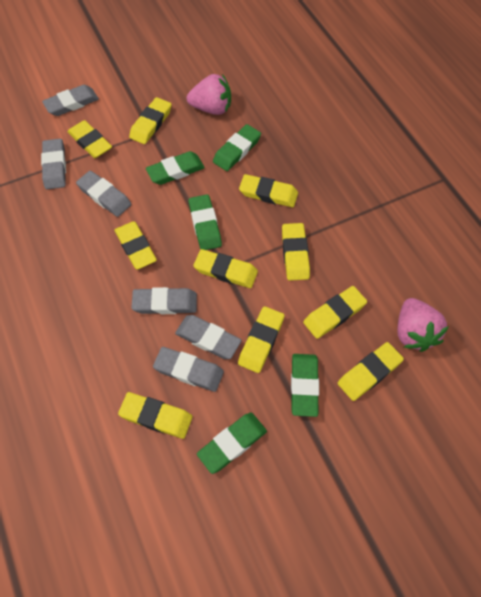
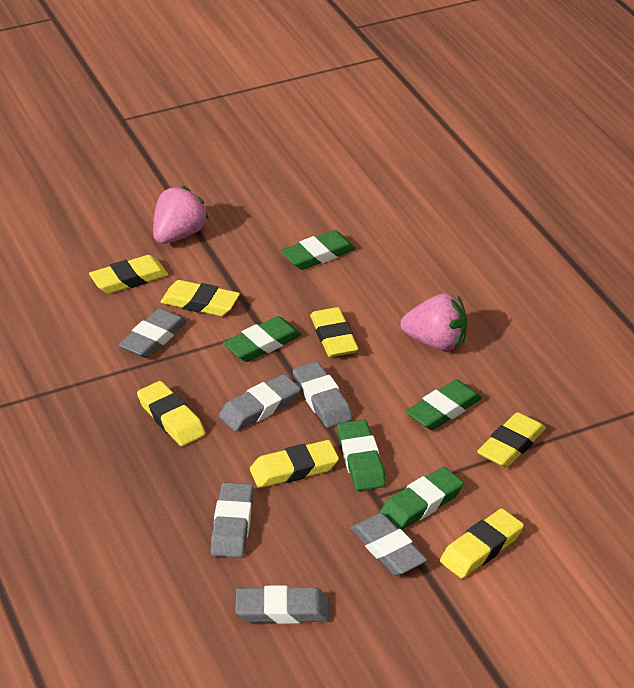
yellow eraser: [68,120,112,158] [115,221,157,270] [118,392,193,439] [129,97,172,144] [193,249,258,288] [238,306,285,373] [239,174,298,207] [282,223,310,281] [303,286,367,339] [338,342,404,401] = 10 -> [89,255,168,294] [137,381,205,446] [160,280,240,316] [250,440,339,488] [310,307,359,357] [440,509,524,578] [477,412,546,468] = 7

